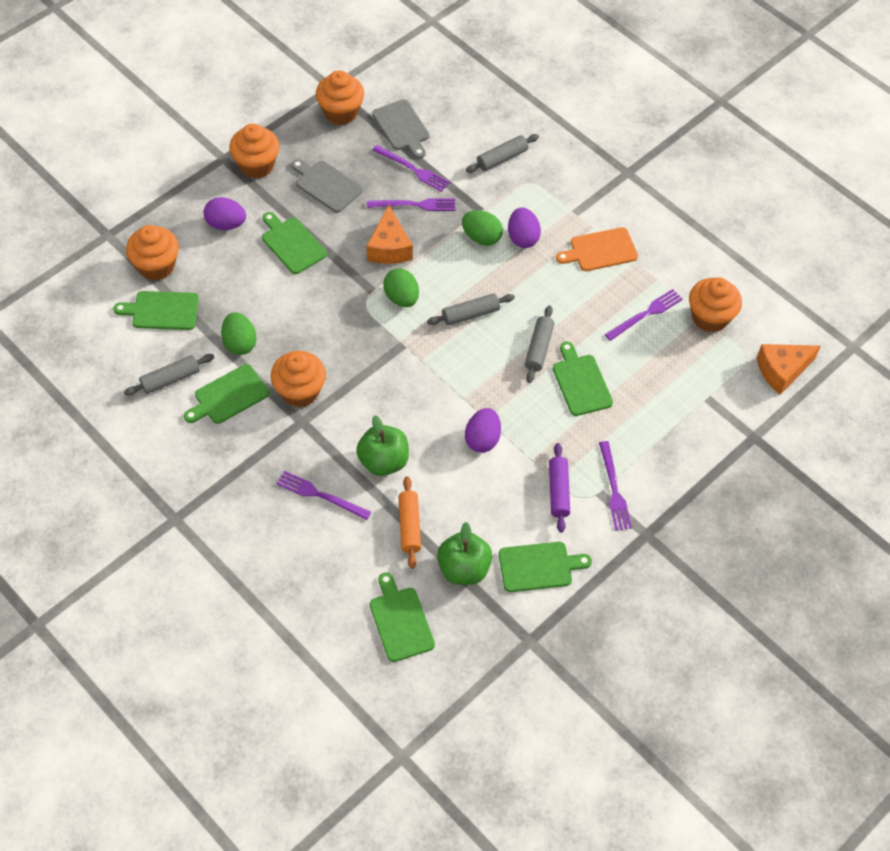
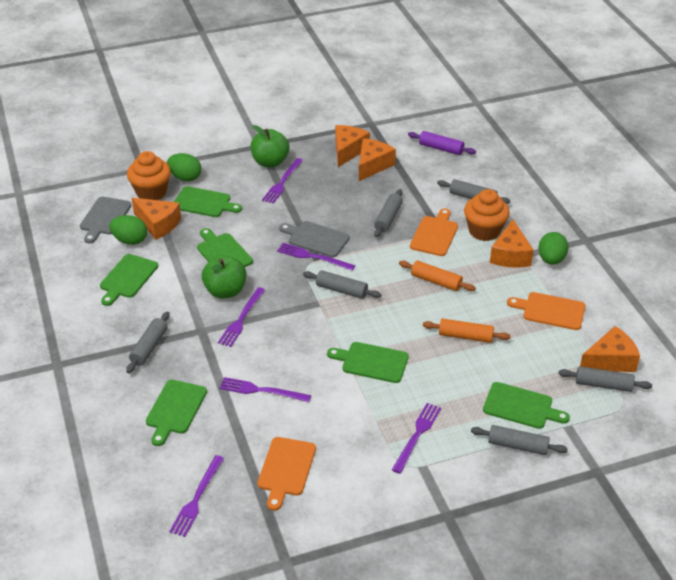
grey rolling pin: [124,354,214,396] [427,293,515,326] [466,134,539,173] [525,306,554,383] = 4 -> [126,312,170,373] [303,270,382,299] [374,189,403,237] [437,179,510,204] [471,425,568,455] [559,366,652,392] = 6
orange cheese: [367,205,413,264] [757,344,821,395] = 2 -> [132,198,181,240] [335,125,370,167] [359,138,396,181] [490,219,534,268] [580,326,640,372] = 5
orange cupcake: [126,225,179,281] [229,124,280,179] [271,351,326,408] [316,70,364,125] [689,278,742,333] = 5 -> [127,151,171,200] [464,189,510,241] = 2
orange cutting board: [556,227,638,271] = 1 -> [257,437,316,511] [410,208,458,256] [507,292,585,330] = 3
orange rolling pin: [398,476,421,569] = 1 -> [399,261,476,291] [423,319,511,343] = 2
purple egg: [204,197,246,230] [465,408,501,453] [508,208,541,248] = 3 -> none = 0
purple fork: [276,471,371,520] [367,198,455,211] [372,145,450,192] [599,441,632,530] [605,289,683,341] = 5 -> [169,455,224,537] [218,287,265,347] [219,377,311,402] [262,158,303,204] [277,243,355,270] [392,403,441,474] = 6

